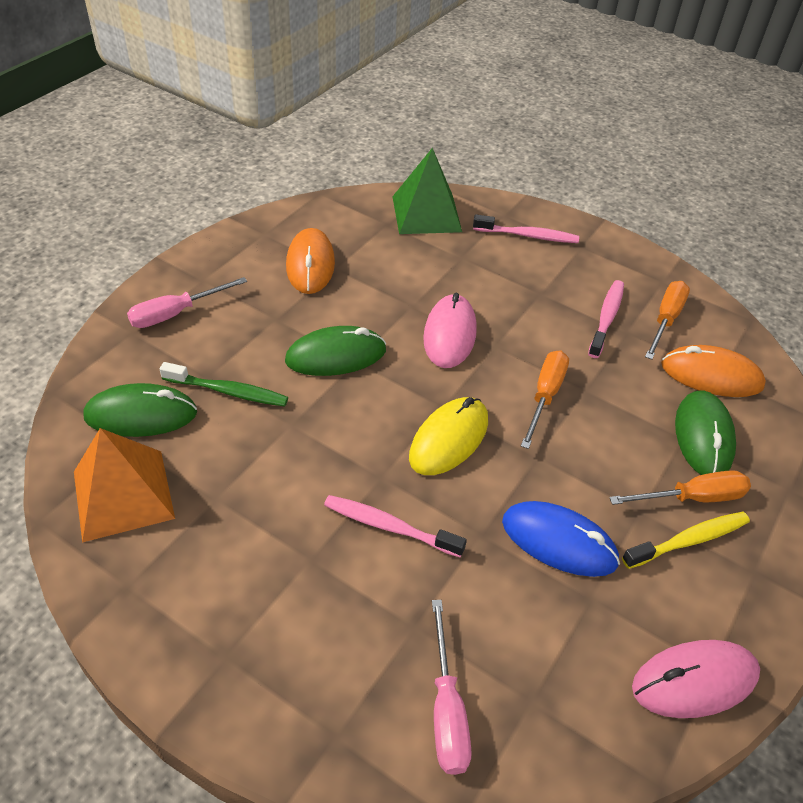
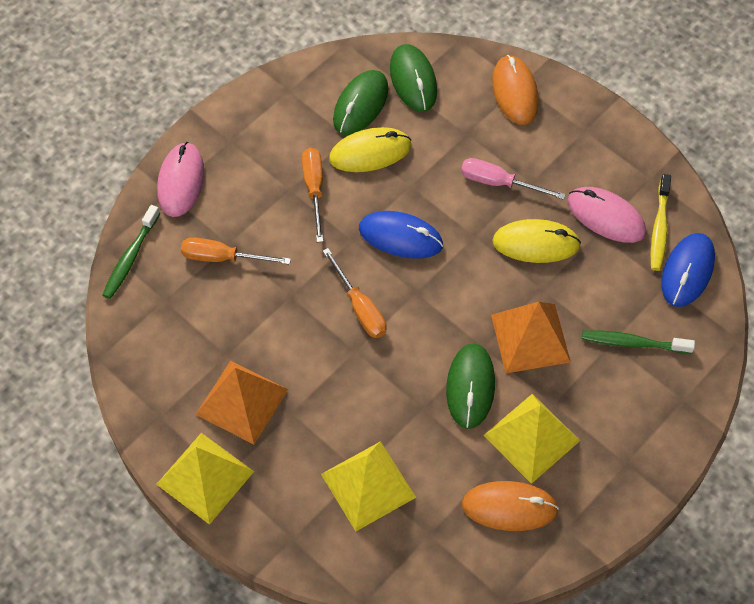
blue mouse: [502,501,620,577] = 1 -> [359,211,443,259] [661,233,715,307] = 2
green pyramid: [392,148,462,234] = 1 -> none = 0
green toothbrush: [160,362,288,407] = 1 -> [103,205,160,299] [582,330,695,354] = 2
orange pyramid: [74,428,175,542] = 1 -> [196,361,288,444] [491,302,571,373] = 2
pink screwdriver: [127,277,247,328] [432,600,472,775] = 2 -> [461,158,566,200] = 1
pink toothbrush: [324,495,467,558] [473,215,579,243] [588,280,624,358] = 3 -> none = 0
yellow mouse: [409,397,488,475] = 1 -> [329,127,411,172] [492,219,581,263] = 2
yellow pyramid: none = 0 -> [156,433,254,525] [321,441,416,531] [483,394,580,484] = 3

